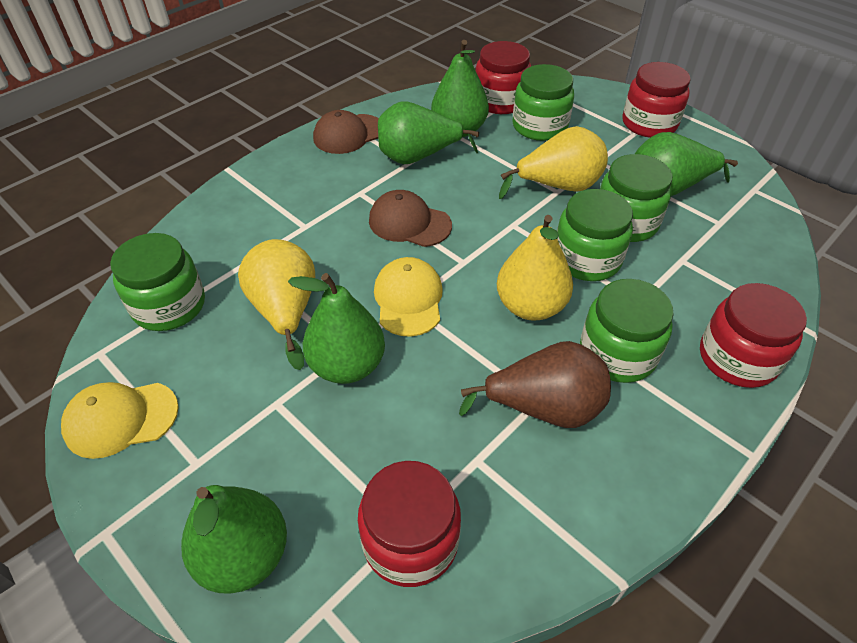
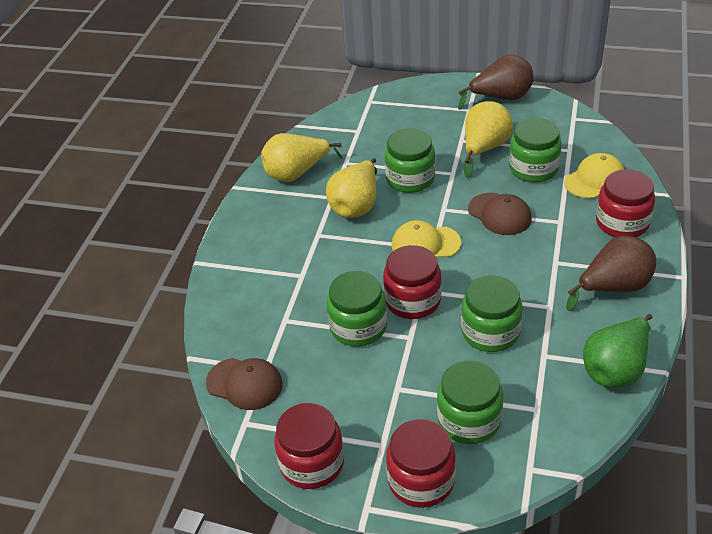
brown pear: [459,341,611,428] = 1 -> [458,54,534,110] [566,236,656,311] = 2
green pear: [181,485,287,594] [288,273,385,384] [378,101,479,164] [431,40,489,137] [635,132,738,196] = 5 -> [583,314,652,388] = 1

